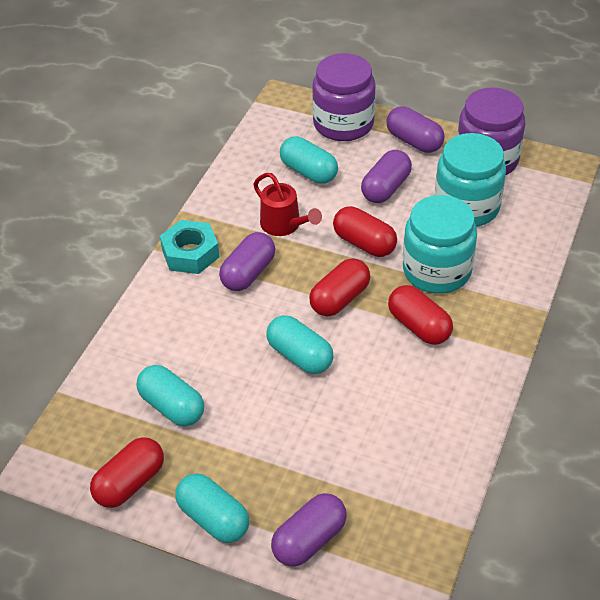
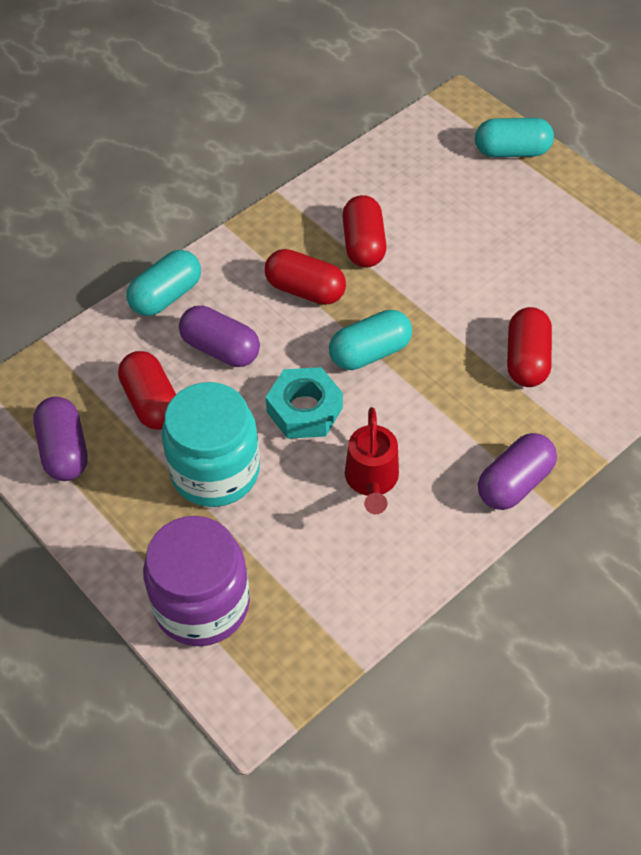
purple capsule: [219,232,275,291] [271,493,347,567] [361,150,412,203] [386,106,445,153] = 4 -> [33,397,88,481] [179,306,260,367] [478,433,557,510] = 3
purple jar: [312,53,376,141] [457,87,525,176] = 2 -> [143,516,250,646] = 1
turquoise capsule: [137,365,204,426] [175,473,249,543] [267,315,333,374] [280,136,338,184] = 4 -> [126,250,201,316] [329,310,412,370] [475,118,554,157] = 3
turquoise jar: [403,195,477,294] [435,133,506,227] = 2 -> [162,382,260,507] = 1

